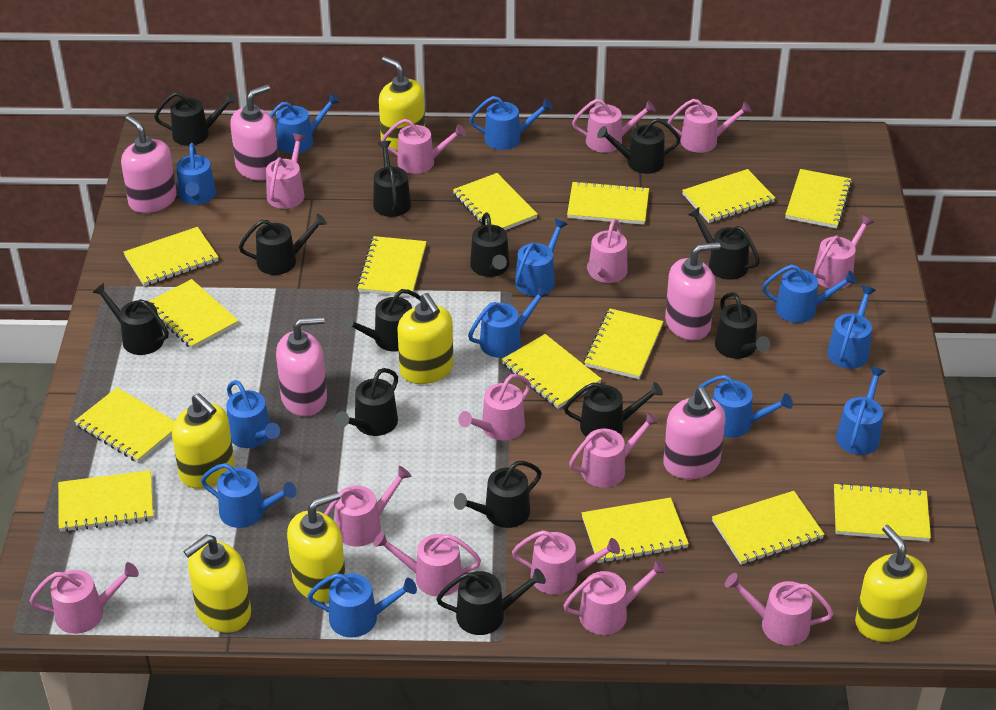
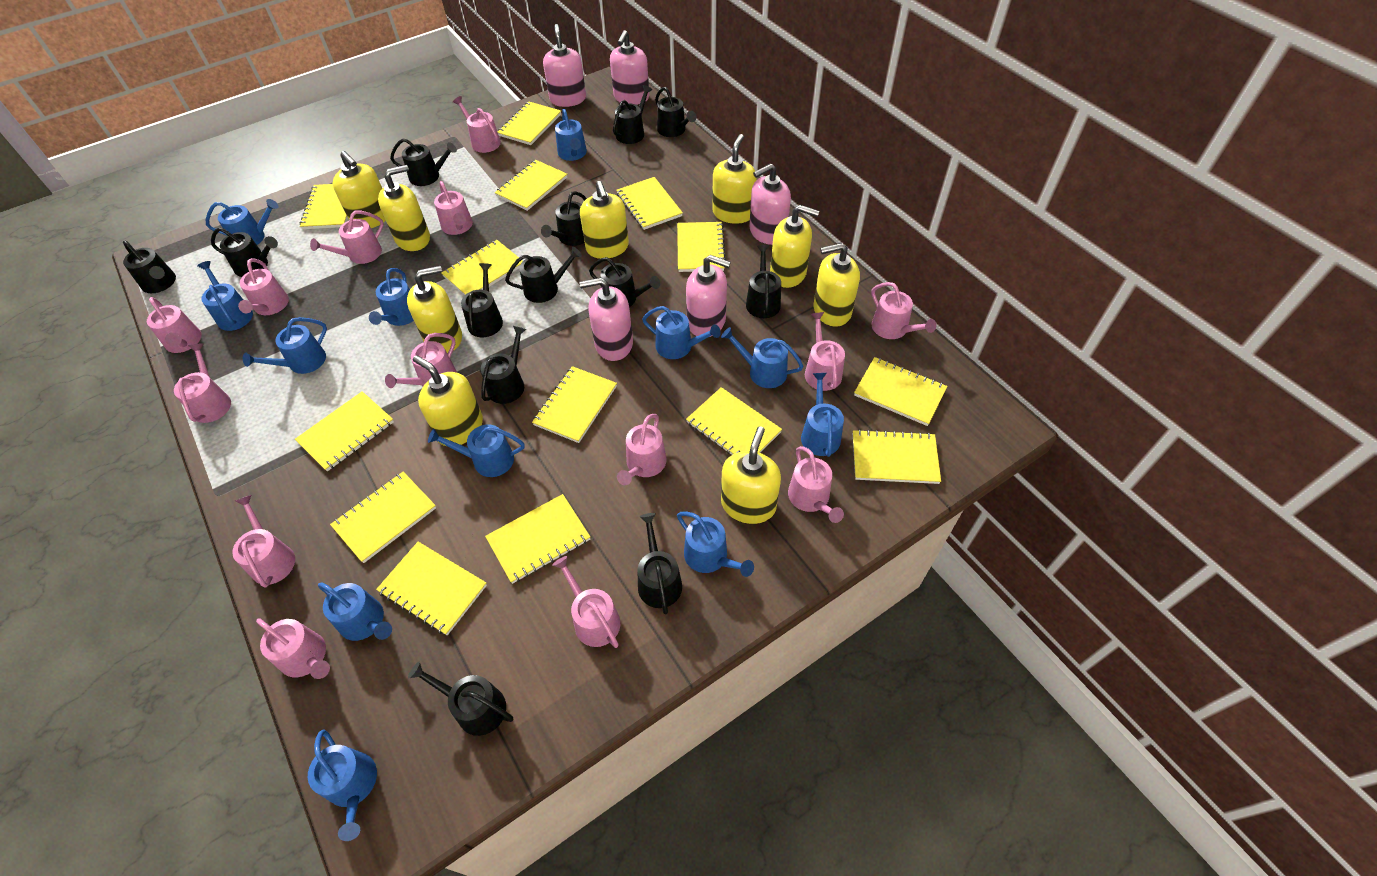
yellow soap dispenser: [172,393,234,489] [183,534,251,633] [287,491,345,602] [379,57,425,151] [397,293,453,384] [855,525,927,642] = 6 -> [333,151,386,228] [378,165,430,251] [407,266,462,353] [413,355,483,446] [580,181,629,259] [712,134,757,224] [721,426,781,524] [770,205,819,288] [814,243,860,327] = 9

